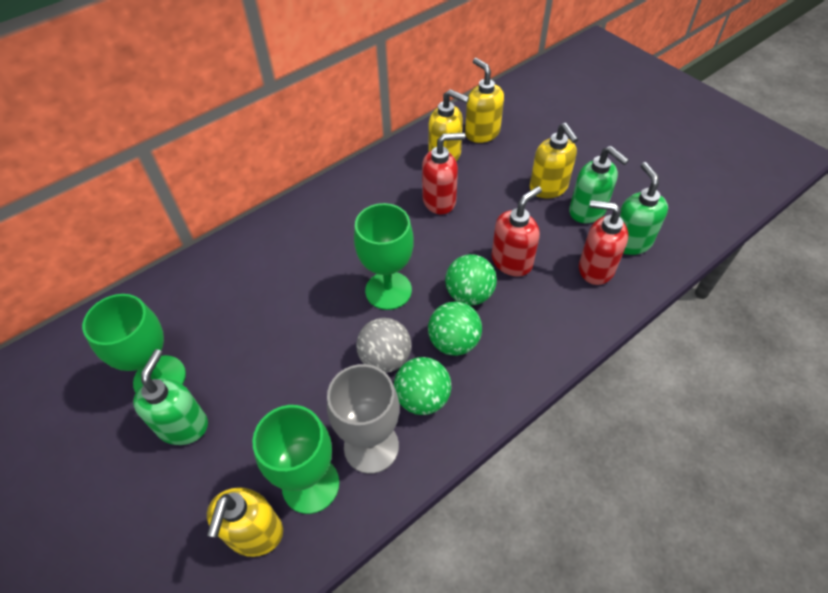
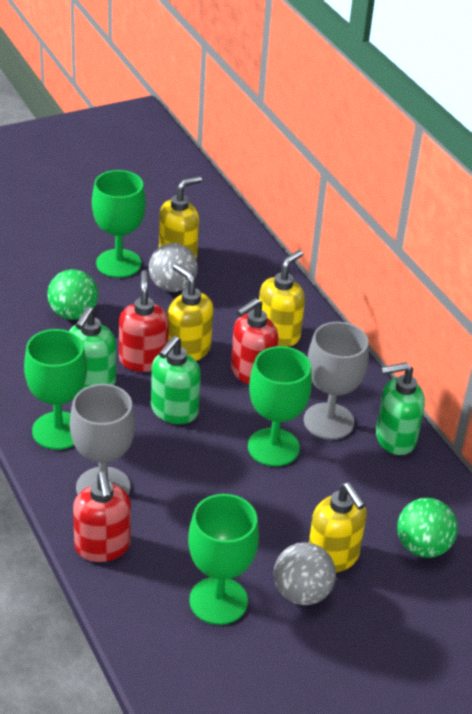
green ball: [394,357,451,415] [428,301,482,356] [445,254,497,306] = 3 -> [47,269,98,320] [397,498,458,558] = 2
green goblet: [82,294,186,392] [252,405,339,514] [354,203,414,310] = 3 -> [24,329,87,450] [92,170,146,278] [188,494,259,625] [248,346,312,467] = 4
grey ball: [356,318,411,373] = 1 -> [149,243,198,292] [274,542,336,605] = 2
grey goblet: [327,364,399,474] = 1 -> [70,384,135,495] [304,322,369,440] = 2

